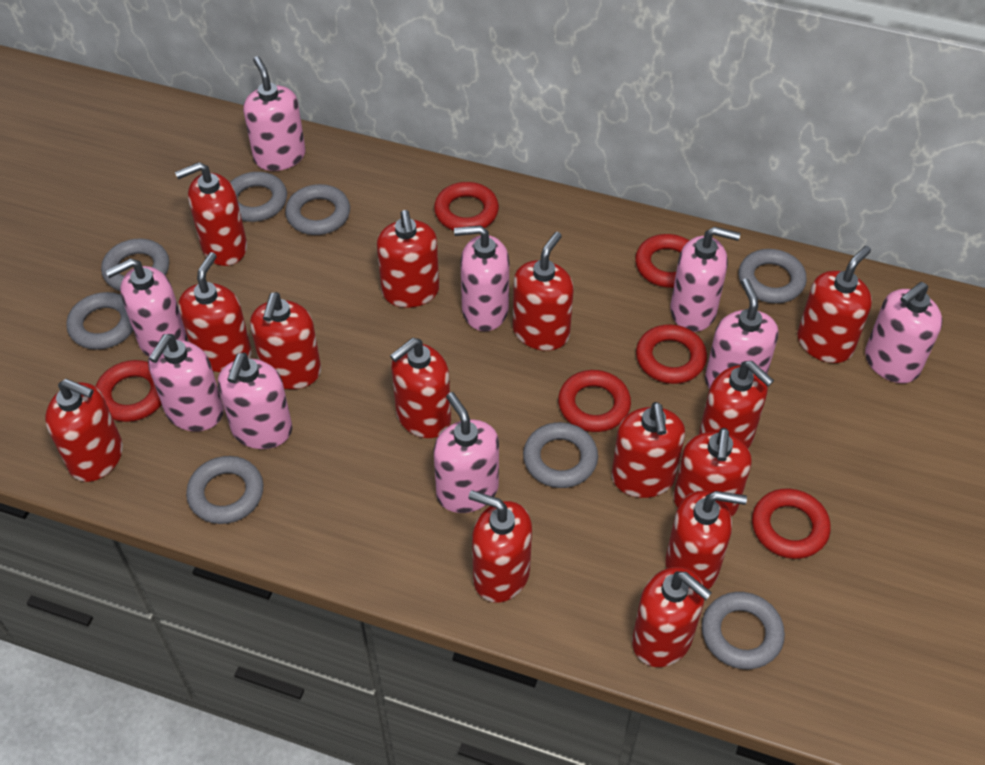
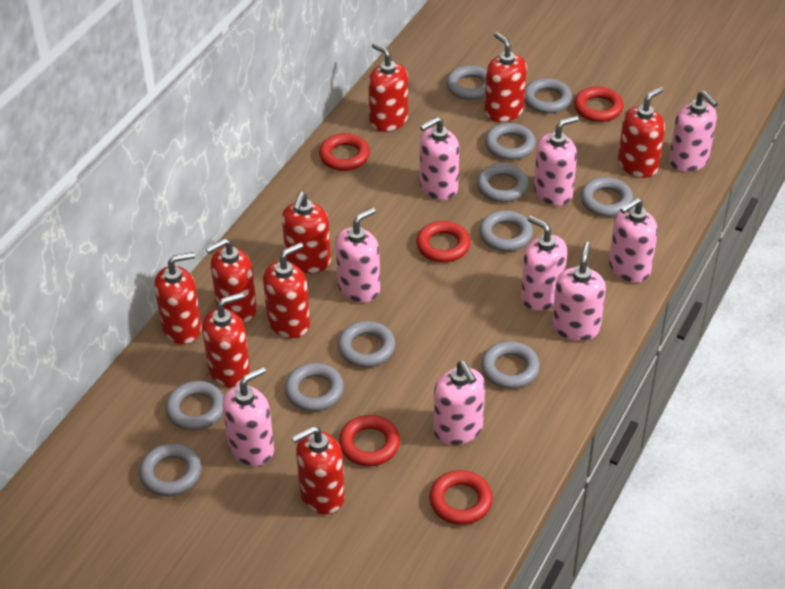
grey ring: [66,292,133,350] [101,238,169,291] [186,456,263,524] [230,172,287,222] [285,184,350,235] [523,422,598,488] [702,592,785,669] [739,249,807,303] = 8 -> [139,443,201,496] [166,381,224,430] [285,363,344,411] [338,321,395,367] [446,65,486,100] [477,163,529,202] [479,210,533,251] [481,341,540,389] [485,123,536,160] [525,78,572,113] [580,177,633,217] = 11
red ring: [96,360,162,422] [434,182,499,230] [558,370,631,432] [635,234,690,288] [636,324,707,384] [752,488,831,559] = 6 -> [319,133,370,171] [339,415,400,466] [416,221,470,262] [429,470,493,525] [574,86,624,122] = 5
red soap dispenser: [45,379,123,482] [175,162,247,266] [179,252,252,372] [250,292,321,389] [377,210,439,308] [390,338,451,438] [468,490,532,603] [513,232,574,350] [612,402,685,498] [632,567,712,667] [666,491,747,589] [673,428,752,517] [699,361,774,448] [797,246,872,363] = 14 -> [154,252,202,344] [202,292,250,388] [206,238,257,323] [263,242,310,338] [282,192,331,273] [292,426,345,514] [368,43,408,132] [484,32,527,122] [618,87,665,178] = 9

